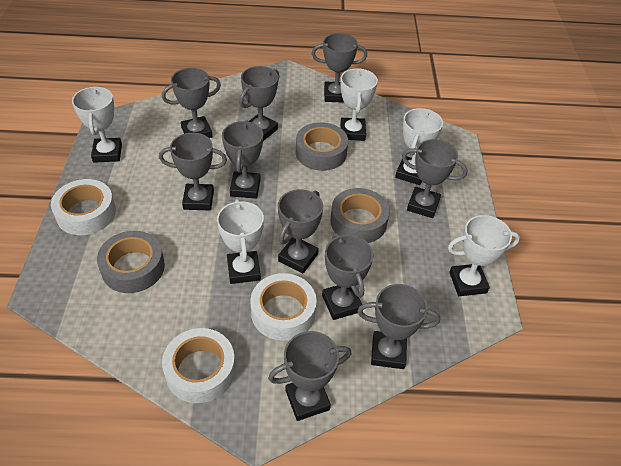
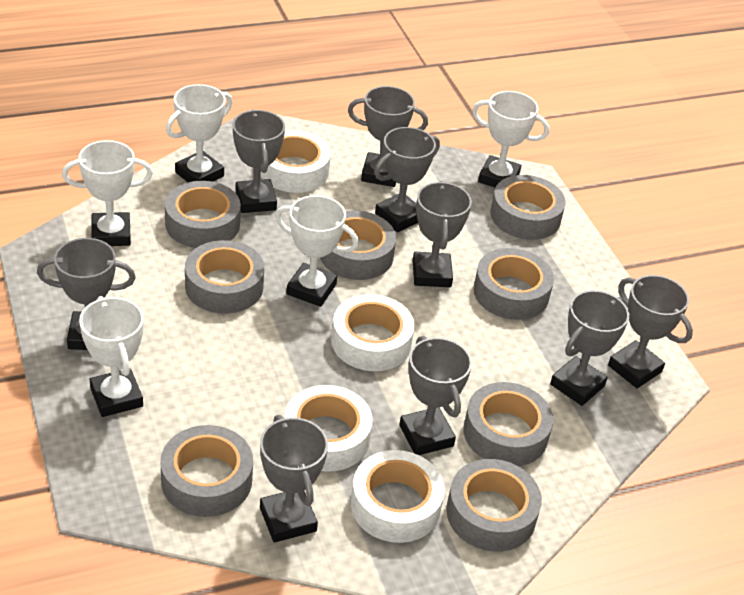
grey tape: [97,231,165,293] [296,122,348,171] [330,188,390,243] = 3 -> [160,425,253,517] [165,181,241,248] [185,240,264,314] [320,211,396,280] [446,459,542,552] [463,382,553,466] [473,248,554,320] [490,175,566,240] = 8
grey trophy: [159,133,227,211] [162,68,221,138] [222,120,263,199] [239,66,280,141] [268,331,352,421] [278,189,323,274] [312,33,367,103] [322,233,373,320] [357,284,440,369] [402,139,467,218] = 10 -> [37,238,136,350] [233,110,285,213] [260,415,328,543] [348,86,428,187] [374,127,440,232] [399,336,472,455] [413,181,472,287] [550,290,629,406] [608,275,693,388] = 9
white tape: [51,179,116,235] [162,328,236,403] [250,273,317,341] = 3 -> [260,130,331,193] [284,385,373,472] [331,294,415,371] [351,450,445,543] = 4

